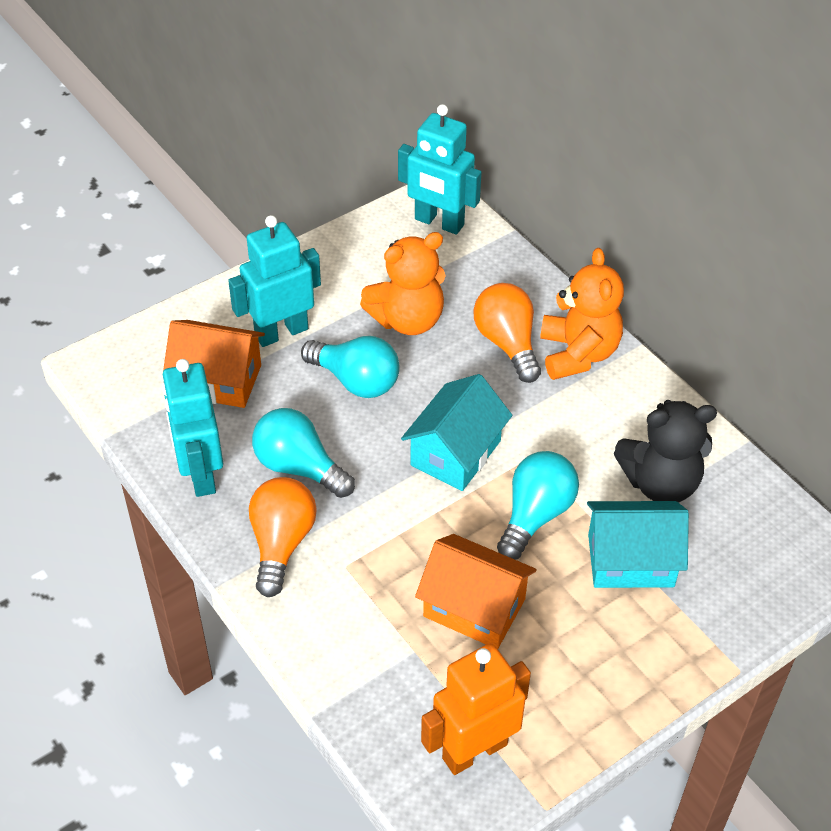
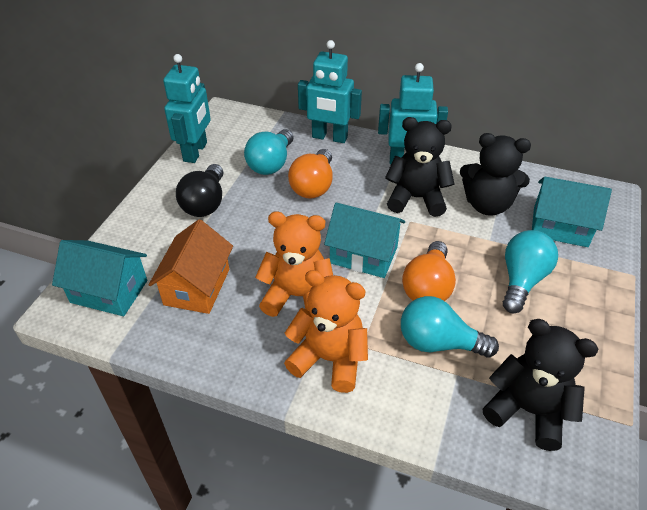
black light bulb: none = 0 -> [176,164,223,217] = 1
black teddy bear: [614,400,717,502] = 1 -> [385,117,454,217] [460,133,531,216] [483,319,598,451] = 3
orange house: [163,320,265,408] [415,534,537,649] = 2 -> [149,219,233,314] = 1
orange robot: [421,643,531,775] = 1 -> none = 0
turquoise house: [401,374,512,491] [587,501,689,588] = 2 -> [52,240,147,316] [324,203,405,278] [532,177,612,247] = 3

